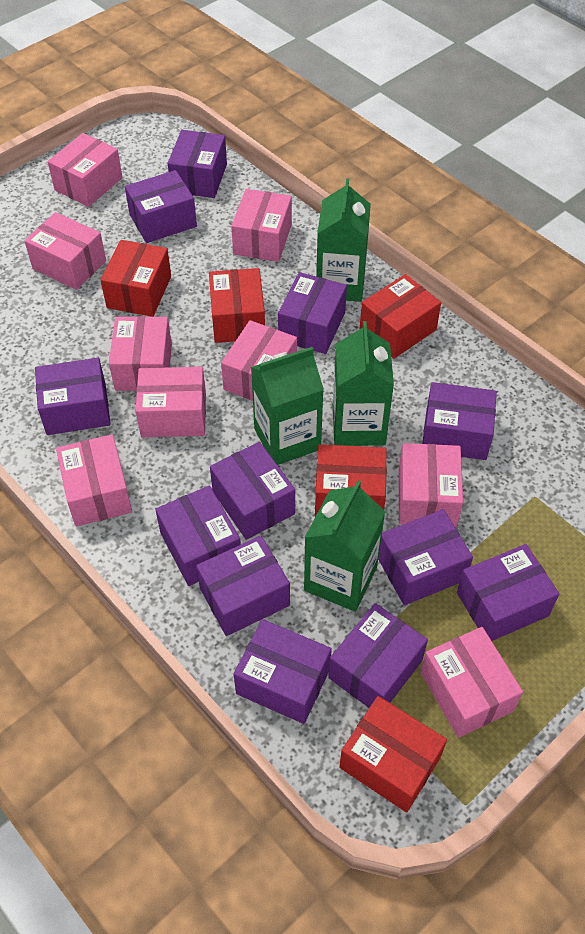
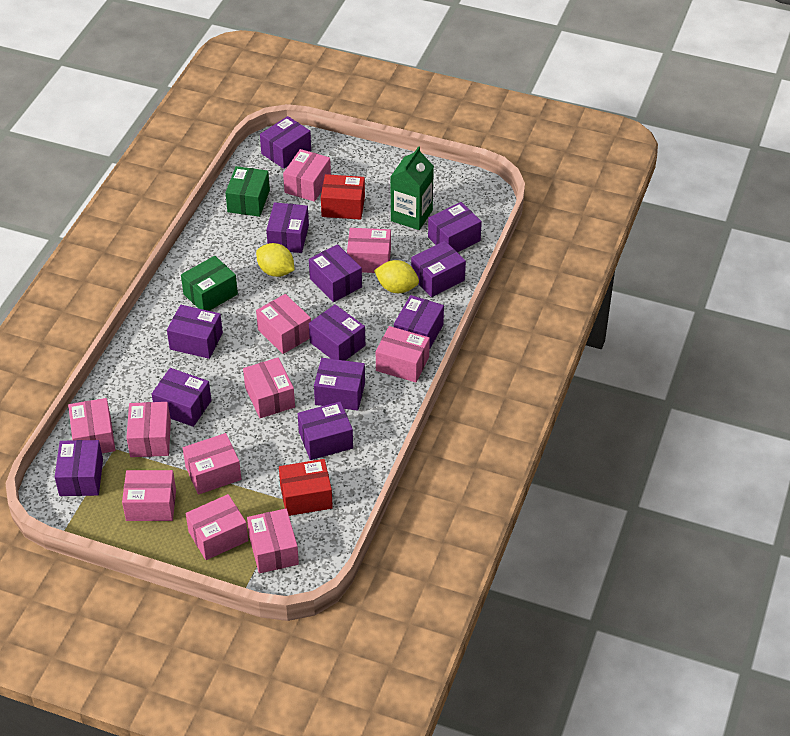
green box: none = 0 -> [181,256,238,311] [225,166,270,217] = 2
green carton: [251,347,324,465] [304,480,385,612] [316,178,371,302] [333,321,394,446] = 4 -> [390,146,434,230] = 1
pink box: [24,212,106,290] [48,133,123,207] [56,434,132,526] [109,316,172,391] [135,367,206,437] [221,320,297,401] [231,189,292,262] [399,443,463,527] [421,627,523,738] = 9 -> [68,398,115,453] [122,470,176,521] [126,402,171,457] [183,433,242,495] [186,494,248,560] [243,358,295,418] [247,509,299,573] [256,294,311,354] [283,149,331,202] [347,228,391,273] [376,326,430,382] = 11
red box: [101,240,171,317] [209,268,265,343] [315,444,387,517] [339,696,447,813] [360,274,441,359] = 5 -> [279,459,333,516] [321,174,365,220] = 2
yellow lemon: none = 0 -> [256,243,295,277] [374,260,419,293] = 2

